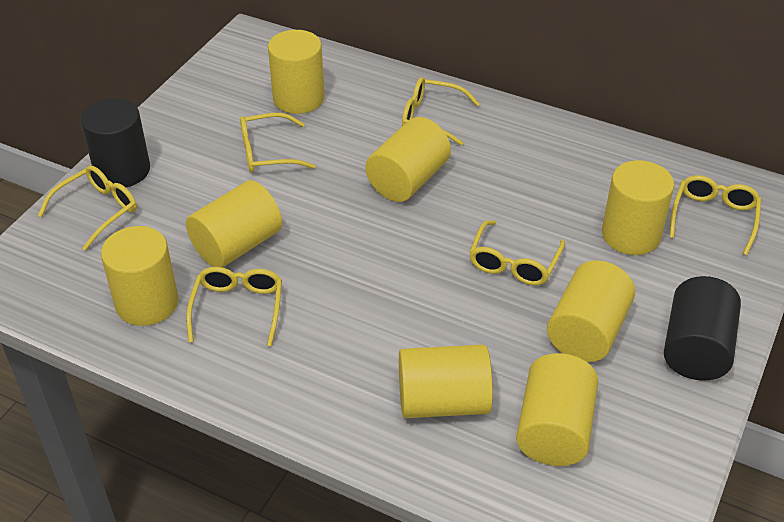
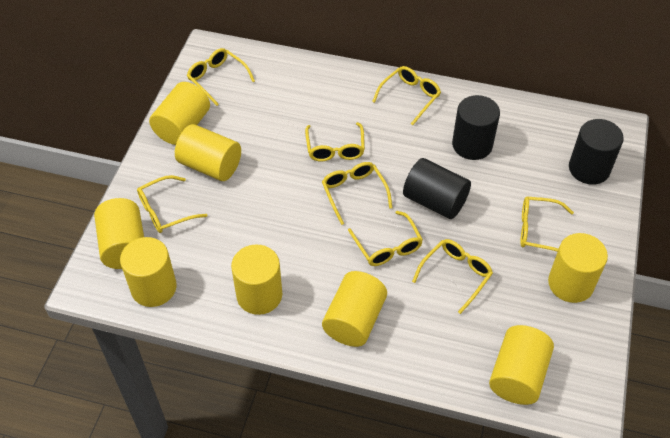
black cylinder: [81,98,150,187] [664,276,741,381] = 2 -> [403,158,471,219] [452,95,500,160] [569,119,624,185] = 3
yellow glasses: [38,165,137,251] [186,267,282,346] [240,113,316,172] [402,77,480,146] [469,220,565,285] [670,175,761,255] = 6 -> [137,175,207,233] [187,48,255,106] [305,122,365,161] [322,162,392,225] [348,211,423,266] [372,66,441,125] [412,239,493,314] [521,196,574,252] = 8

